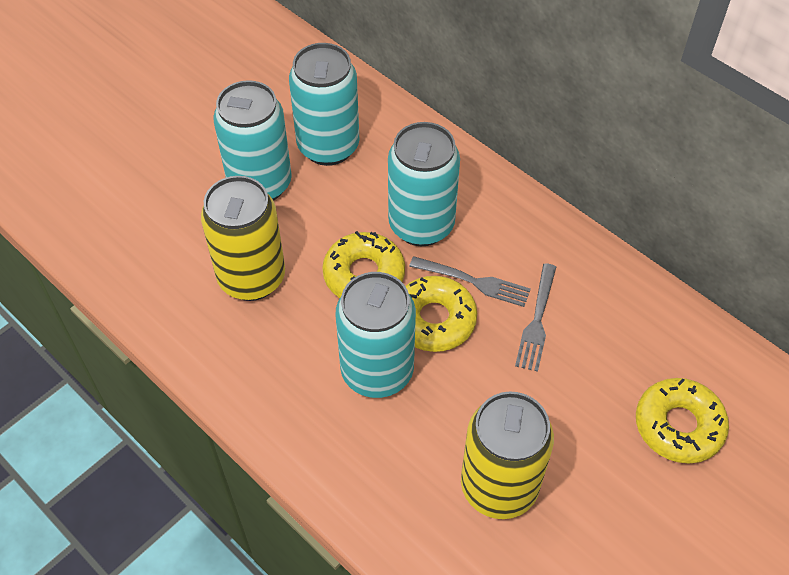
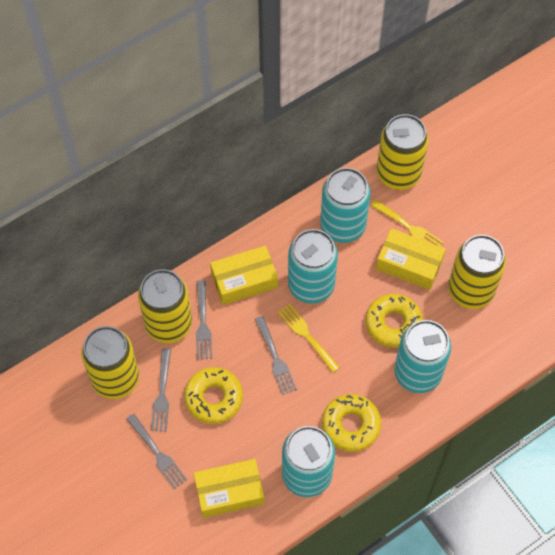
grey fork: [409,256,531,307] [515,263,556,372] = 2 -> [126,414,187,489] [151,348,171,432] [196,280,212,360] [255,316,297,395] = 4
yellow box: none = 0 -> [193,459,265,518] [210,246,278,305] [376,228,446,290] = 3
yellow can: [201,176,285,301] [461,391,554,519] = 2 -> [81,326,139,399] [138,269,192,343] [377,114,428,190] [448,235,506,309] = 4
yellow fork: none = 0 -> [278,304,340,373] [371,200,444,247] = 2

